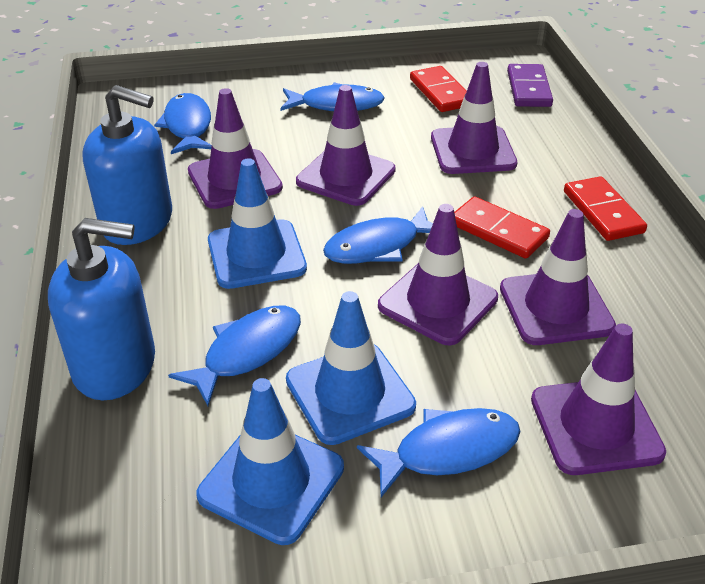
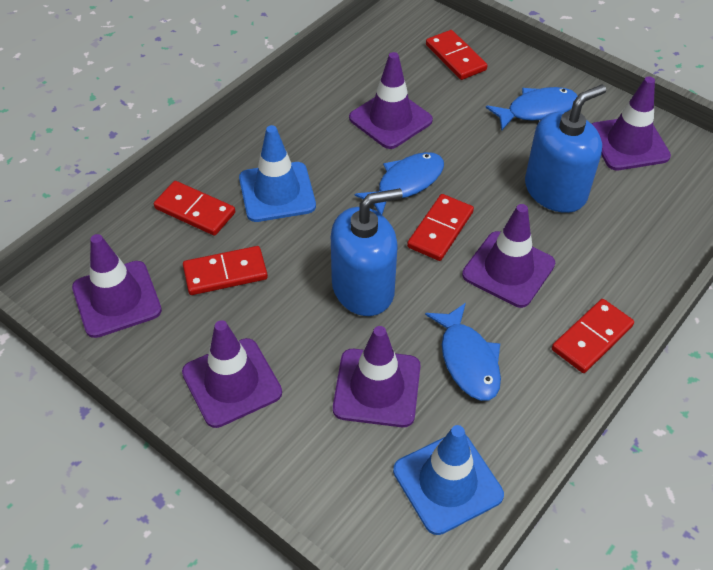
blue fish: [154,93,212,154] [168,305,301,406] [281,82,385,111] [323,206,433,264] [357,408,521,497] = 5 -> [355,152,444,214] [425,303,501,401] [486,87,577,130] = 3
blue traffic cone: [196,378,344,545] [208,158,307,289] [286,291,416,445] = 3 -> [239,125,316,222] [393,425,504,535] = 2
purple domino: [507,64,553,107] = 1 -> none = 0
red domino: [410,66,467,112] [454,196,550,259] [564,176,647,241] = 3 -> [154,181,235,236] [183,246,268,295] [407,194,474,261] [426,30,488,80] [552,299,634,373] = 5

